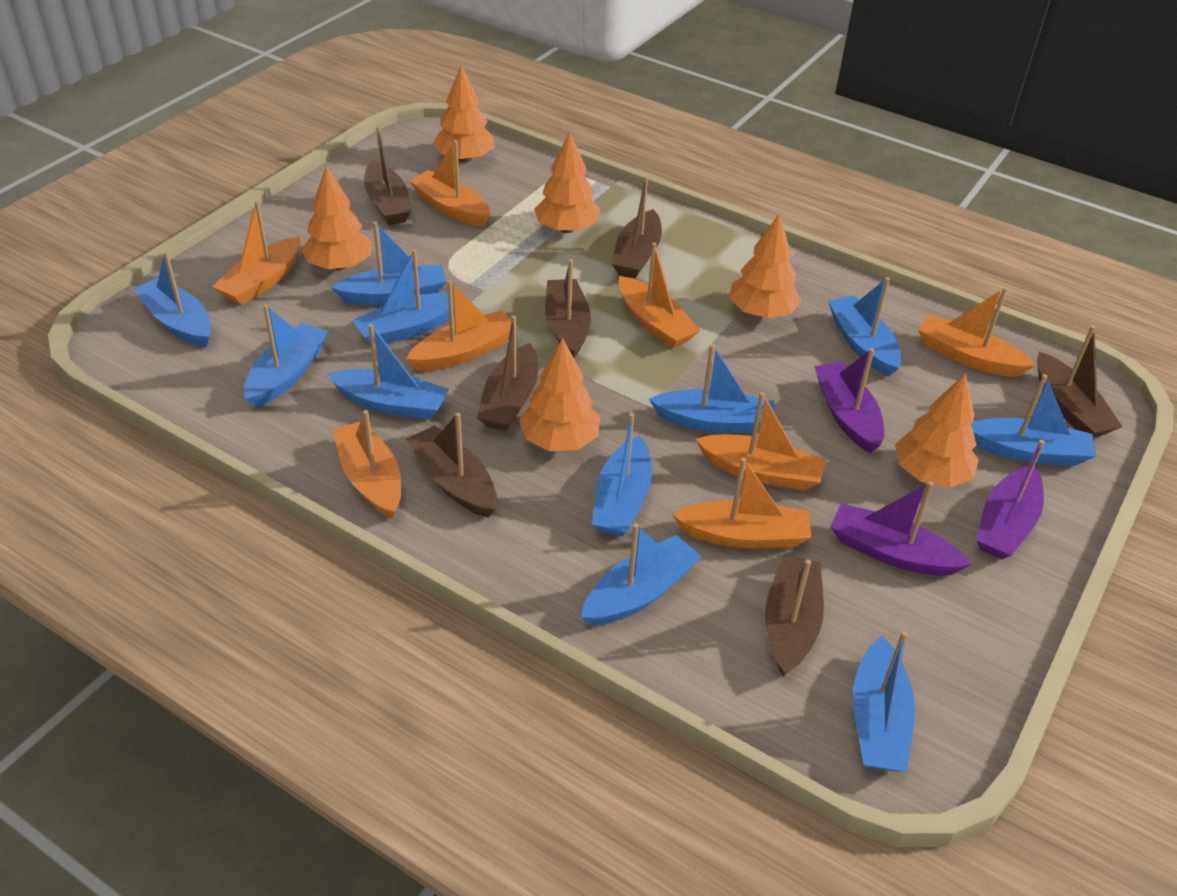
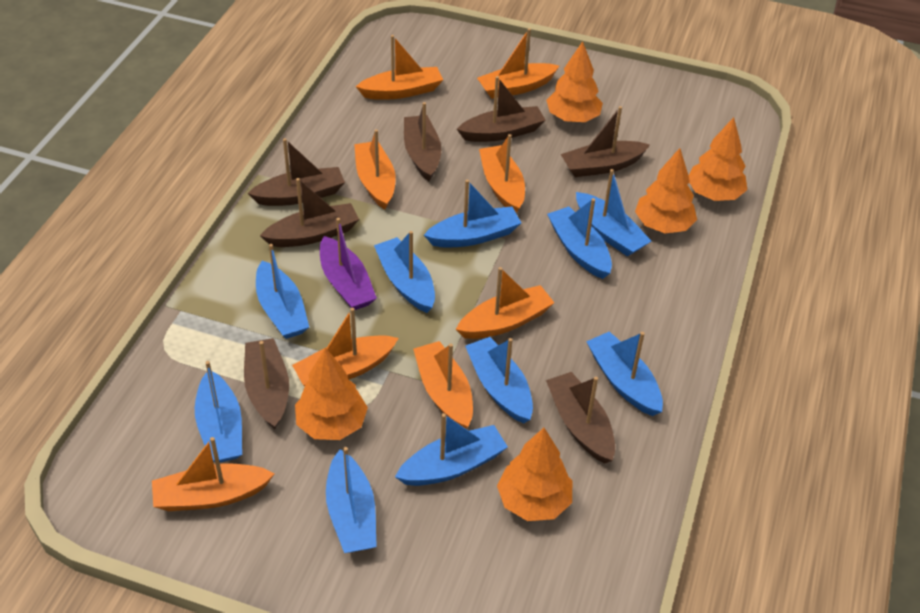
blue boat: [133,251,211,348] [244,305,328,408] [327,324,449,420] [331,221,447,305] [352,249,454,346] [581,523,702,626] [592,413,652,537] [649,344,774,433] [828,277,902,377] [853,631,915,772] [971,374,1096,466] = 11 -> [195,361,242,462] [256,244,309,339] [326,447,377,553] [374,231,435,313] [395,413,508,486] [424,180,521,247] [465,337,533,424] [547,198,612,279] [576,169,651,257] [586,332,663,416] = 10
orange tree: [301,166,372,270] [433,65,495,163] [519,338,600,451] [534,132,600,233] [729,214,801,318] [895,373,979,487] = 6 -> [295,348,368,440] [497,428,572,521] [546,41,603,122] [635,148,697,233] [689,117,747,201] = 5
purple boat: [814,348,884,453] [830,482,972,576] [976,440,1045,559] = 3 -> [320,218,377,310] = 1

